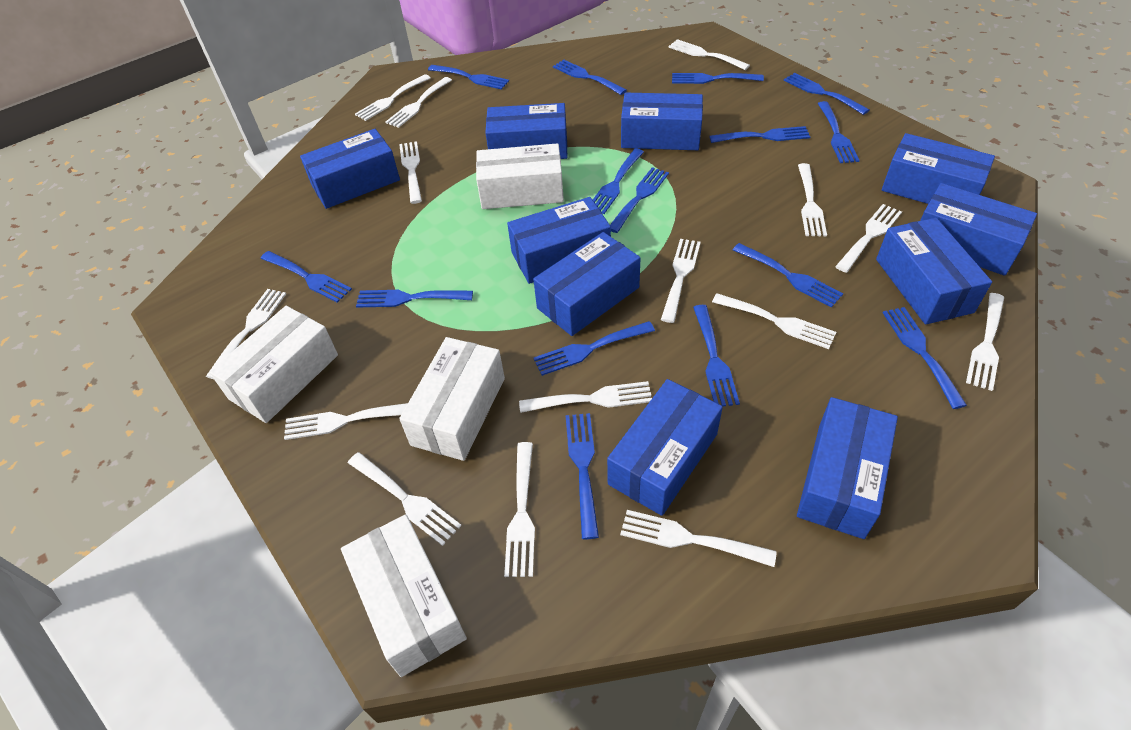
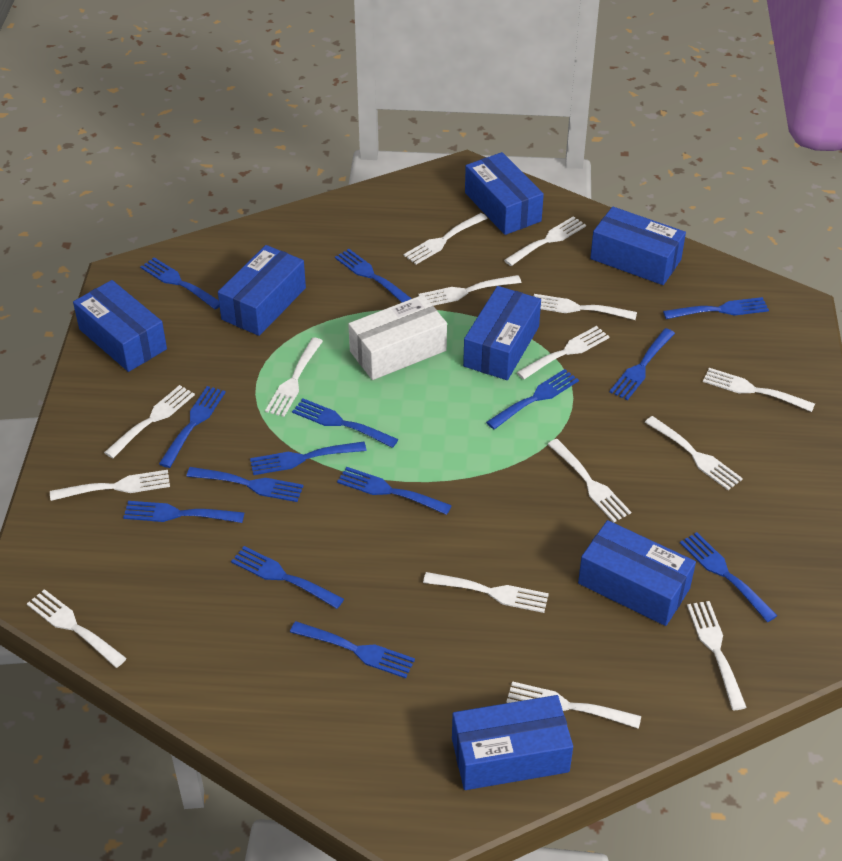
blue box: [300,129,400,209] [485,103,568,159] [507,197,611,284] [533,232,640,336] [607,379,723,516] [621,93,703,150] [797,397,898,539] [876,218,992,325] [882,133,995,204] [920,183,1037,276] = 10 -> [73,280,167,372] [218,245,306,336] [452,695,573,790] [463,286,541,380] [465,152,544,235] [578,520,696,626] [590,207,686,285] = 7
blue fork: [261,251,352,303] [356,290,473,308] [428,65,509,90] [534,321,655,376] [553,60,627,95] [565,413,599,539] [593,149,644,214] [610,167,669,233] [672,73,764,84] [693,305,740,406] [709,126,810,143] [733,243,843,308] [784,73,869,115] [817,101,859,163] [883,307,967,409] = 15 -> [123,501,245,523] [140,258,220,309] [159,386,226,468] [186,467,304,502] [231,546,344,609] [250,442,367,475] [290,621,415,678] [292,399,398,448] [335,249,412,302] [337,467,452,515] [486,369,579,429] [610,328,675,400] [663,297,769,319] [680,532,778,622] = 14
white box: [209,306,338,423] [341,514,467,677] [399,337,505,461] [476,143,564,209] = 4 -> [348,295,447,380] = 1

